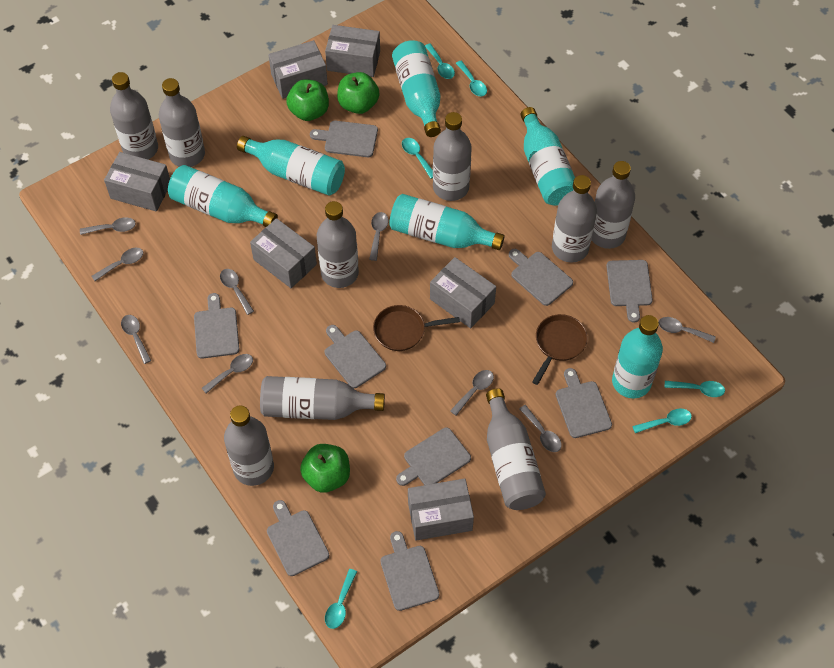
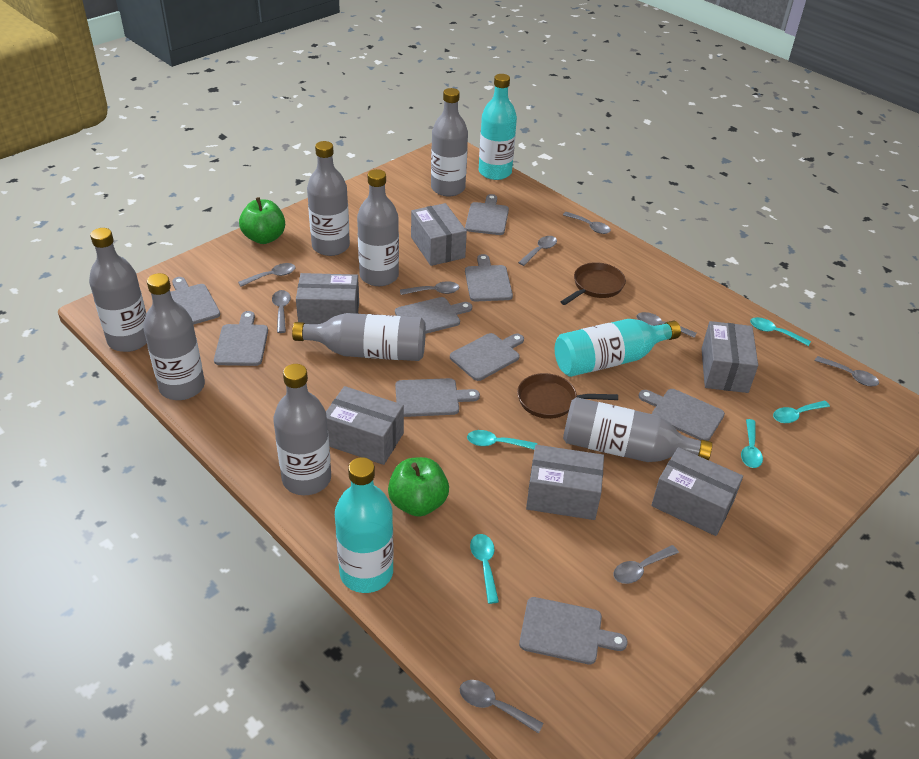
green apple: [286,79,329,121] [300,444,350,493] [337,72,380,114] = 3 -> [239,197,285,244] [388,457,449,517] = 2
grey bottle: [110,72,158,159] [159,78,205,167] [224,406,274,486] [260,376,385,420] [317,201,359,288] [433,112,472,201] [486,388,546,510] [552,175,597,262] [592,161,635,249] = 9 -> [89,228,147,352] [143,273,205,400] [273,364,331,495] [292,313,426,361] [307,141,350,256] [357,169,399,286] [431,88,468,196] [563,397,712,462] = 8
turquoise bottle: [168,165,278,227] [237,136,345,196] [389,194,505,250] [392,40,441,137] [521,107,575,206] [612,315,663,398] = 6 -> [335,457,394,593] [479,74,517,180] [555,319,681,377] = 3
turquoise spoon: [325,569,357,629] [402,138,433,179] [425,44,455,79] [456,61,487,96] [632,409,692,433] [664,381,725,397] = 6 -> [467,430,537,450] [470,534,499,604] [741,419,763,468] [750,317,811,346] [773,401,830,423] = 5

